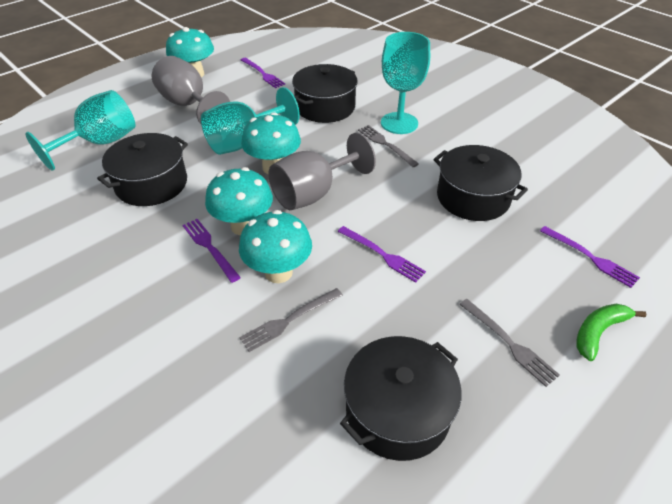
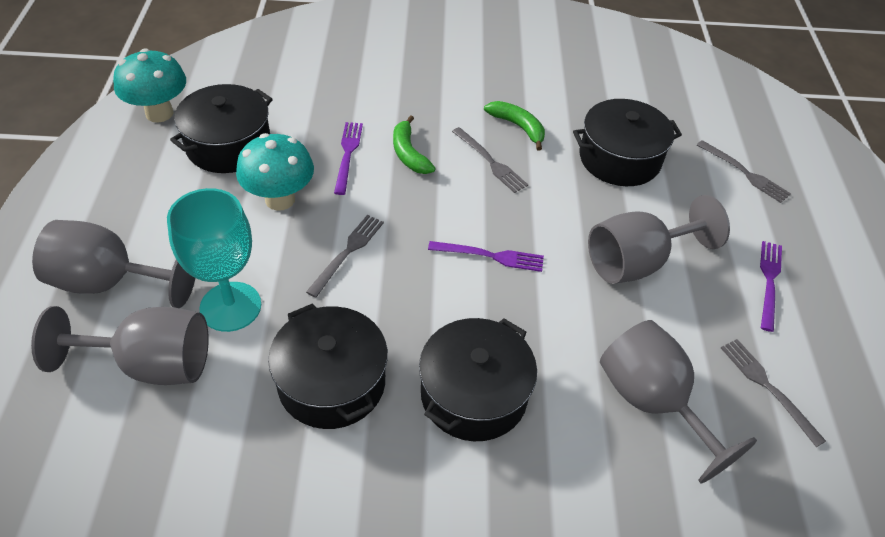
green banana: [576,304,646,361] = 1 -> [393,115,436,174] [484,101,545,151] = 2
grey fork: [239,288,343,352] [358,125,419,167] [459,299,560,387] = 3 -> [306,215,384,298] [452,127,528,193] [697,140,791,203] [721,339,826,447] = 4
grey goblet: [152,56,230,124] [268,132,376,210] = 2 -> [31,306,209,385] [32,220,195,308] [588,195,730,284] [600,320,757,484] = 4
purple fork: [183,219,241,283] [241,58,285,88] [338,226,426,283] [540,226,640,288] = 4 -> [334,122,363,195] [428,241,544,272] [760,241,782,332] = 3
turquoise goblet: [25,90,135,171] [201,87,300,155] [381,32,430,134] = 3 -> [167,188,261,332] = 1
turquoise mushroom: [166,27,214,77] [205,167,273,235] [239,210,312,283] [241,112,301,174] = 4 -> [113,48,186,123] [236,133,314,211] = 2

